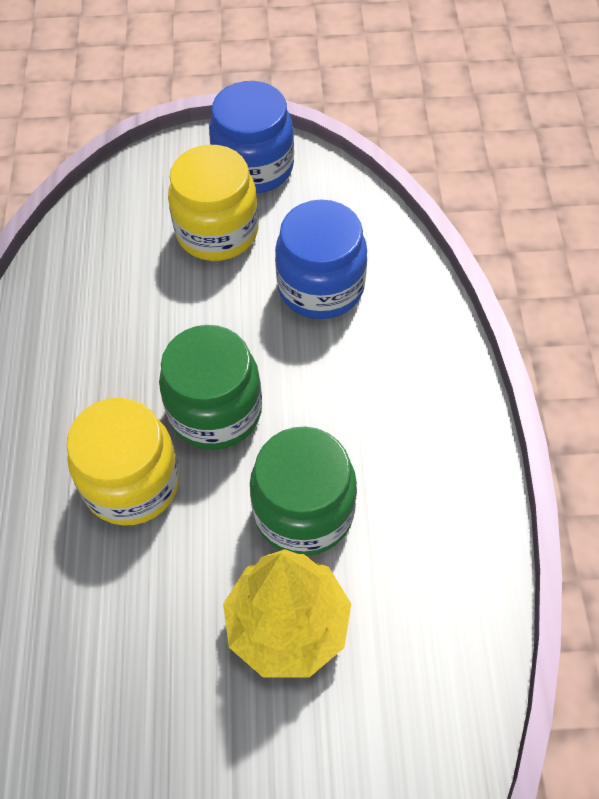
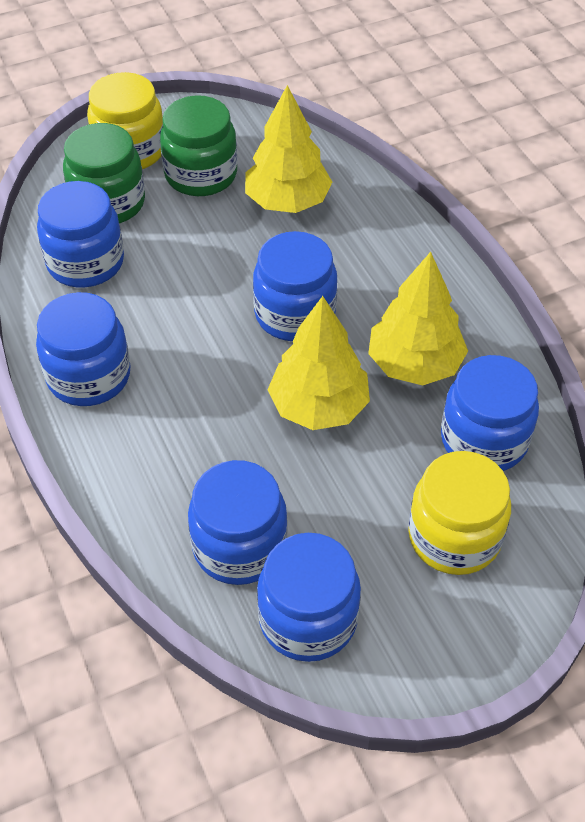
blue jar: [209,81,294,193] [275,200,367,319] = 2 -> [36,292,130,406] [37,181,124,288] [188,460,288,585] [253,231,337,341] [257,533,361,662] [441,355,539,471] = 6
yellow tree: [223,549,351,678] = 1 -> [245,85,332,213] [267,296,370,430] [368,252,468,385] = 3

